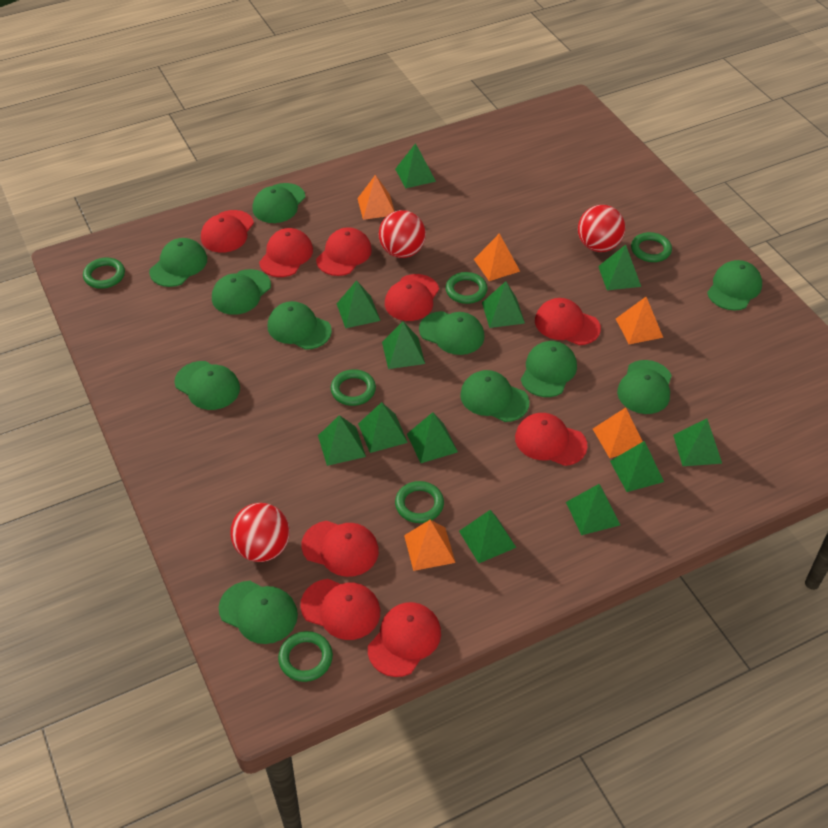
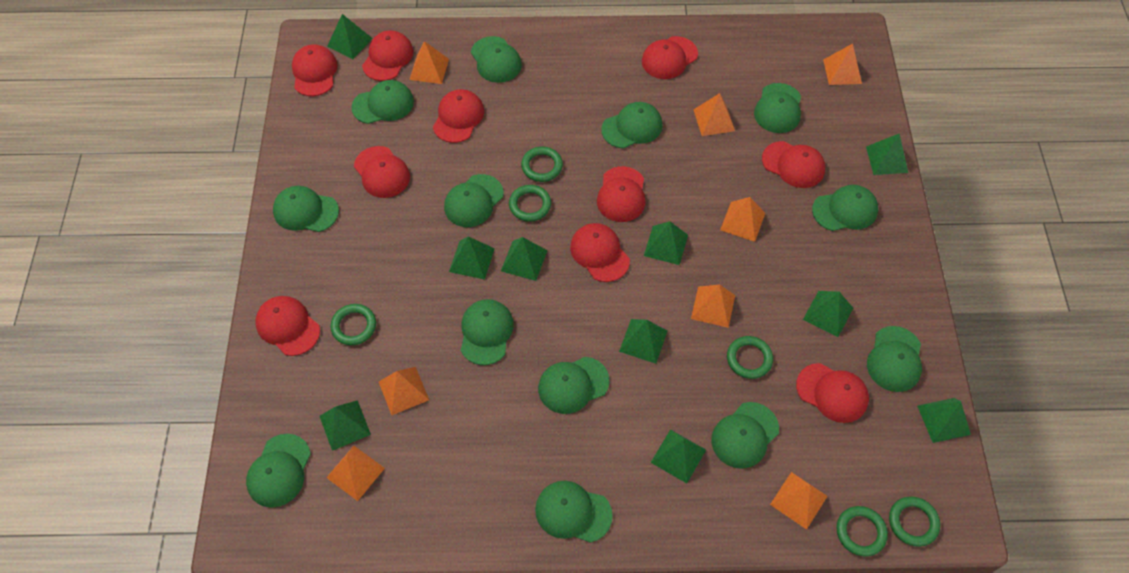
green cap: [149,238,207,287] [175,361,240,410] [212,269,271,315] [219,581,298,644] [252,183,305,223] [268,301,332,350] [419,311,485,355] [460,370,529,422] [521,341,577,397] [617,360,672,414] [707,260,762,310] = 11 -> [246,434,311,508] [273,186,339,232] [351,80,414,124] [444,174,504,227] [461,299,514,365] [471,36,522,83] [535,481,613,543] [538,357,609,414] [601,102,663,149] [711,402,779,469] [754,83,801,133] [812,185,878,231] [867,326,922,392] = 13
green pyramid: [318,415,366,466] [337,280,381,328] [358,402,408,453] [382,322,425,369] [395,143,436,188] [407,412,458,463] [459,510,516,563] [482,281,525,328] [566,484,620,535] [598,245,641,290] [610,441,664,492] [673,419,722,466] = 12 -> [320,400,371,451] [327,14,373,59] [449,236,495,280] [501,237,548,281] [619,319,667,364] [644,221,688,265] [651,429,706,483] [803,291,853,337] [866,133,908,175] [917,398,971,443] = 10
orange pyramid: [357,175,395,220] [404,520,455,571] [474,233,520,281] [593,408,643,458] [616,297,663,344] = 5 -> [326,446,385,501] [379,367,429,415] [409,41,449,84] [691,285,735,328] [693,93,735,136] [720,197,765,242] [770,472,828,530] [823,44,862,85] = 8
red ball: [230,503,290,562] [379,210,426,258] [578,205,625,252] = 3 -> none = 0
red cap: [201,210,254,253] [259,228,313,277] [300,579,380,640] [301,521,379,577] [316,227,372,276] [368,602,441,677] [385,274,439,321] [515,413,588,466] [535,298,601,345] = 9 -> [255,296,320,356] [292,44,338,96] [354,146,410,198] [362,30,413,81] [433,89,484,143] [570,223,630,282] [597,166,646,222] [642,36,698,79] [762,141,825,188] [796,363,869,423] = 10

